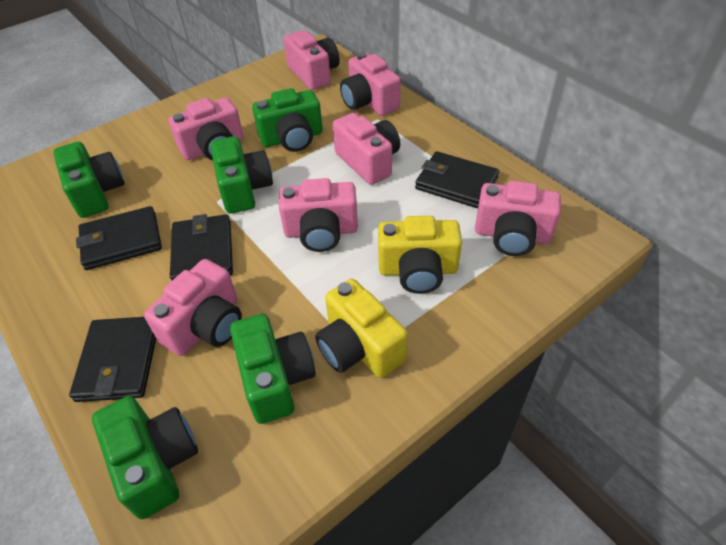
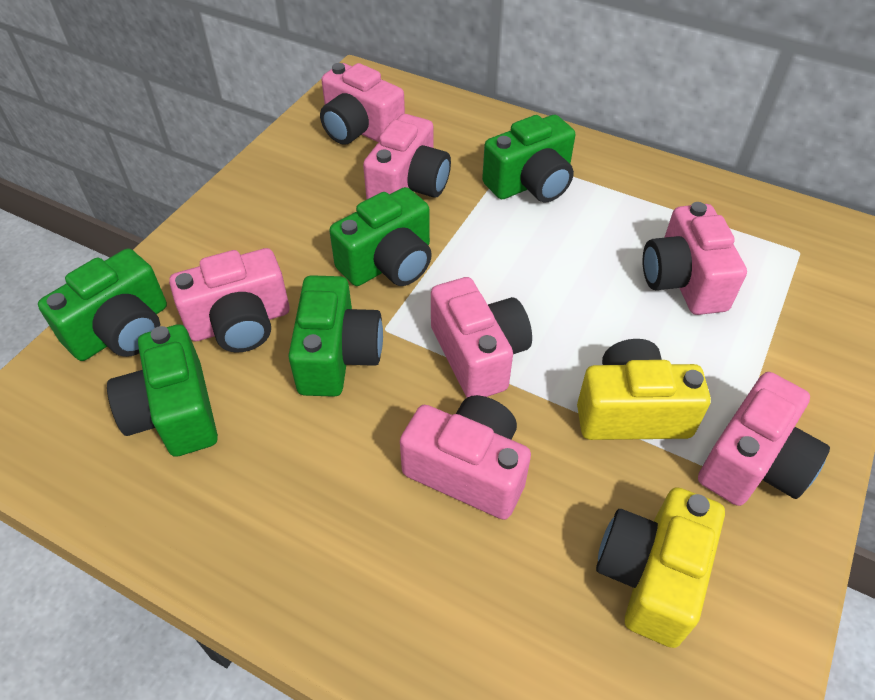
black wallet: [69,317,156,402] [76,206,162,270] [170,214,233,280] [415,151,499,208] = 4 -> none = 0

